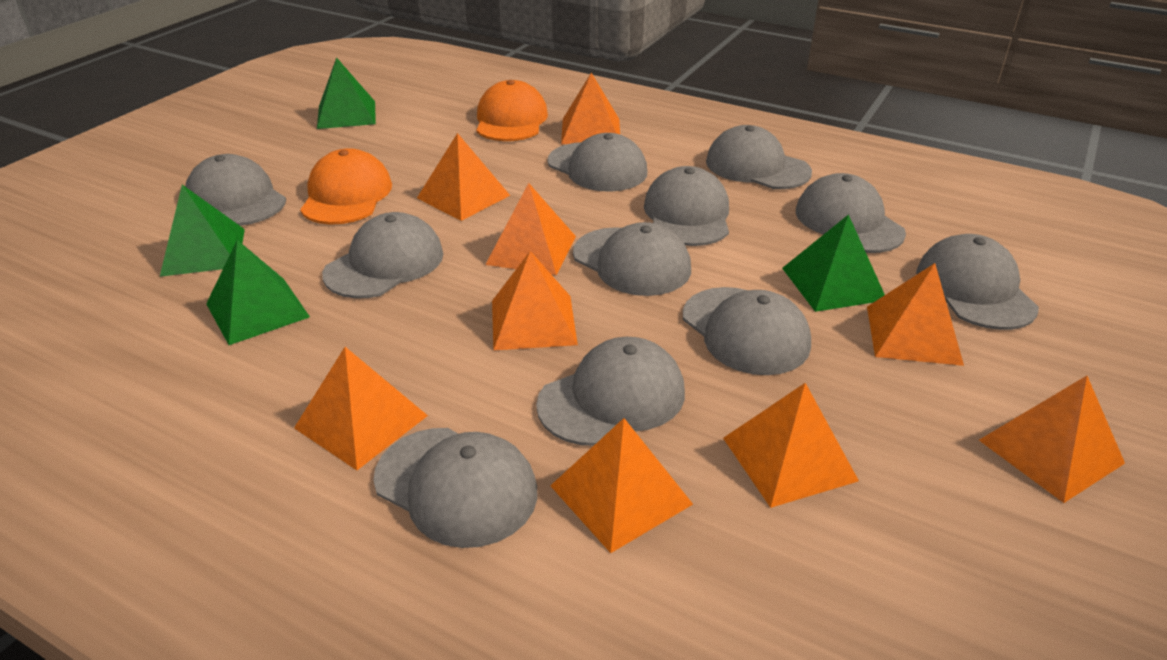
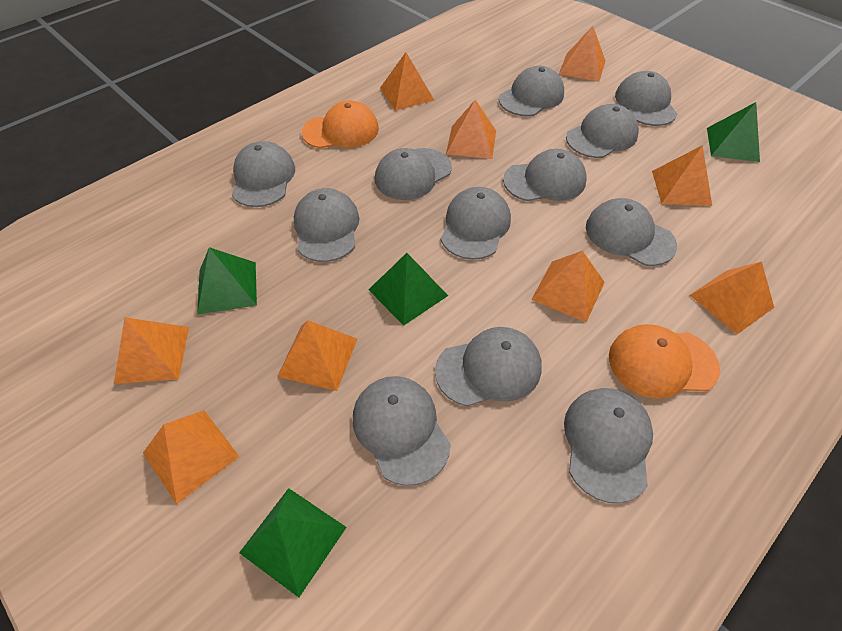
grey cap: [185,154,286,226] [322,212,443,298] [373,428,538,548] [536,337,685,446] [548,133,647,192] [573,222,691,296] [644,166,729,246] [683,287,811,375] [706,125,812,189] [796,173,906,253] [916,234,1039,330] = 11 -> [232,141,295,207] [294,188,360,262] [353,376,451,486] [375,148,452,200] [435,327,542,407] [441,187,511,260] [499,66,564,116] [503,149,587,201] [564,388,653,504] [566,104,639,158] [586,198,677,266] [615,71,677,126] = 12

